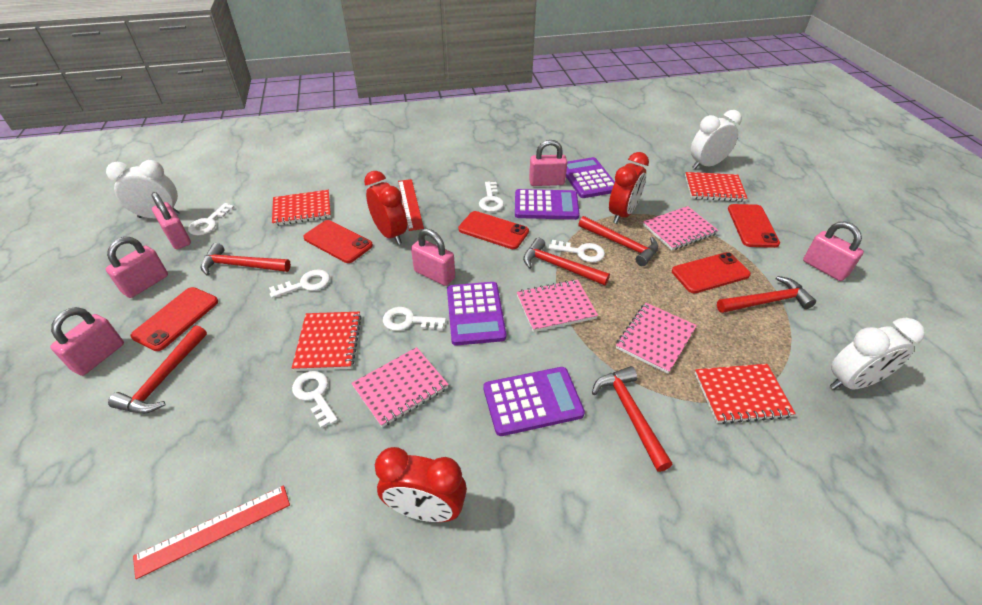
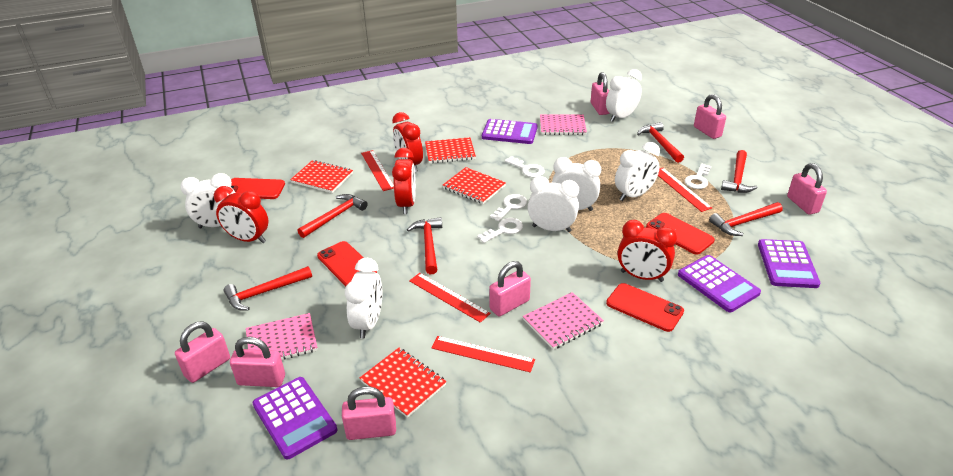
pink notebook: [351,347,449,427] [517,279,598,332] [616,303,697,374] [643,206,719,250] = 4 -> [246,313,317,360] [523,292,604,350] [540,115,587,135] = 3
pink padlock: [50,307,124,376] [106,237,168,298] [151,192,191,249] [411,228,455,286] [529,140,567,186] [803,221,864,281] = 6 -> [175,321,230,383] [230,336,285,387] [342,386,396,440] [489,261,531,316] [591,72,609,115] [694,94,726,139] [787,163,827,215] = 7
red clock: [364,171,407,244] [375,447,467,522] [609,152,649,224] = 3 -> [214,186,268,243] [392,112,423,172] [392,148,416,214] [618,220,677,282] = 4
red phone: [130,287,218,351] [303,220,373,263] [458,211,529,249] [672,252,751,294] [728,204,780,248] = 5 -> [231,178,285,199] [317,241,377,286] [606,283,684,332] [646,213,715,254] = 4
red ruler: [133,485,290,579] [398,179,424,231] = 2 -> [361,150,394,191] [409,273,491,323] [432,336,535,373] [658,168,712,212] = 4
white clock: [106,160,180,218] [691,110,742,169] [830,318,925,390] = 3 -> [180,173,236,228] [345,258,382,338] [528,176,579,232] [552,157,601,211] [606,69,642,122] [615,142,660,201] = 6
white key: [188,203,235,235] [269,270,330,298] [292,371,338,429] [383,307,446,331] [479,182,504,212] [549,240,605,262] = 6 -> [477,218,523,243] [490,194,527,221] [505,156,545,177] [684,164,711,189] = 4

